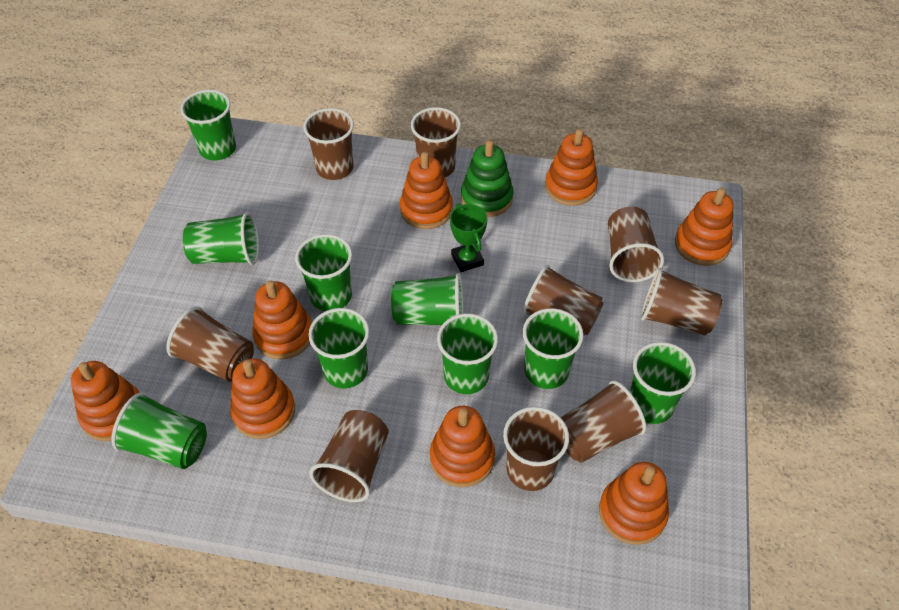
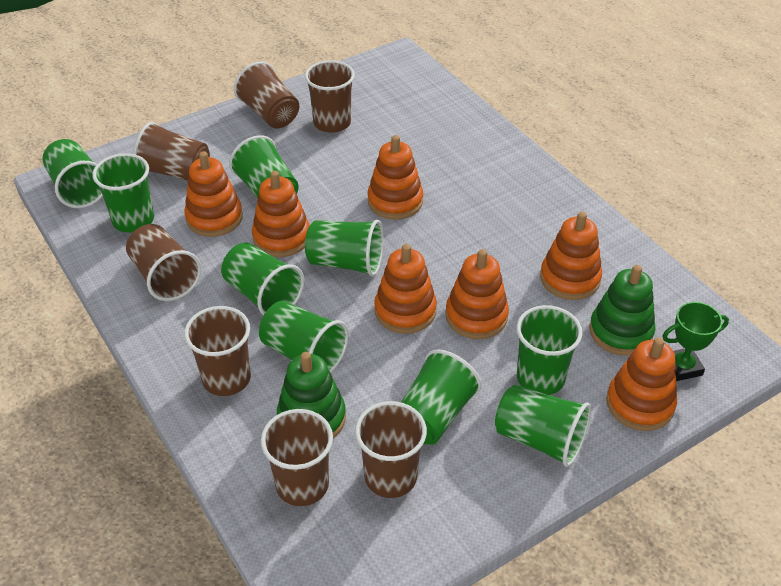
brown cup: [166,306,254,382] [303,108,354,180] [309,410,388,502] [411,107,461,178] [503,407,569,491] [522,265,604,335] [561,380,646,463] [608,207,664,282] [641,268,722,335] = 9 -> [126,224,201,301] [133,122,210,181] [184,306,251,396] [234,61,299,128] [261,409,333,506] [305,60,355,133] [355,401,427,498] = 7
green stacking toy: [461,140,514,217] = 1 -> [277,352,346,438] [589,265,656,356] = 2
orange stacking toy: [71,361,140,441] [230,358,295,439] [252,280,312,359] [400,152,453,229] [430,406,495,487] [545,129,598,206] [599,462,669,545] [675,188,734,266] = 8 -> [184,151,243,237] [252,171,310,257] [368,135,423,220] [374,244,437,334] [446,249,509,339] [540,212,602,300] [606,337,677,431] = 7

